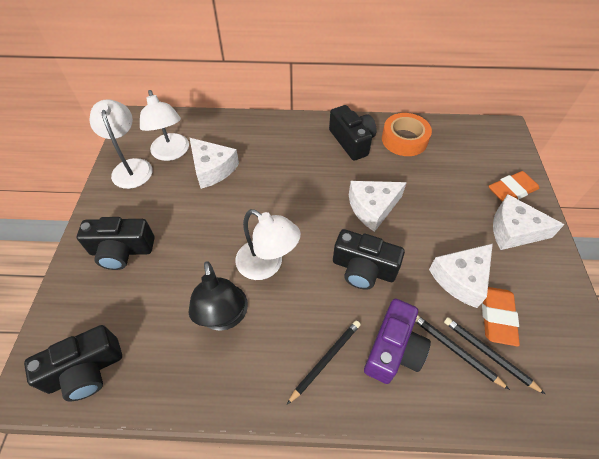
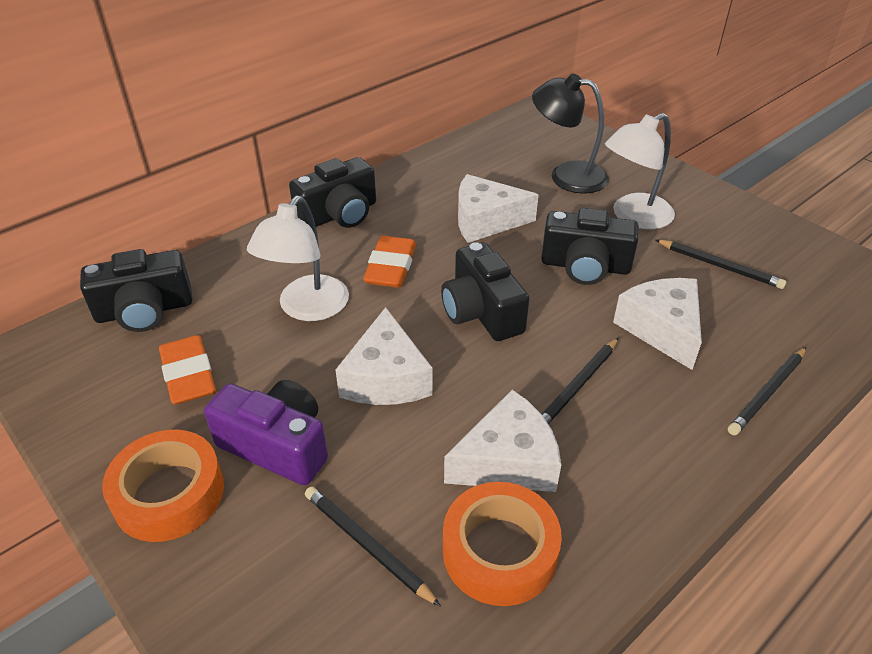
black pencil: [287,320,361,404] [415,315,510,390] [444,317,545,394] = 3 -> [305,487,441,607] [542,338,618,424] [655,239,786,289] [728,347,806,435] = 4
orange tape: [382,113,432,156] = 1 -> [102,430,224,542] [443,482,562,606] = 2
white lamp: [90,99,152,189] [140,90,189,161] [235,209,301,280] = 3 -> [247,196,349,321] [605,113,675,229] = 2

